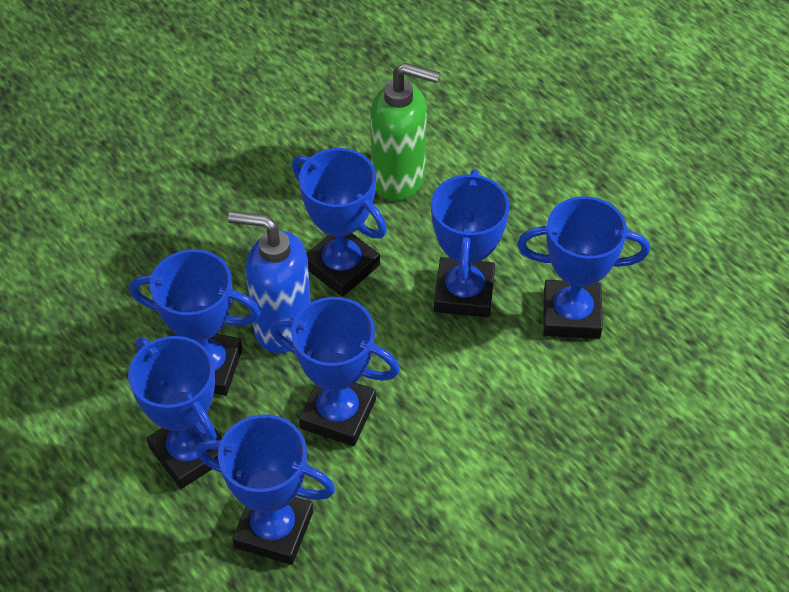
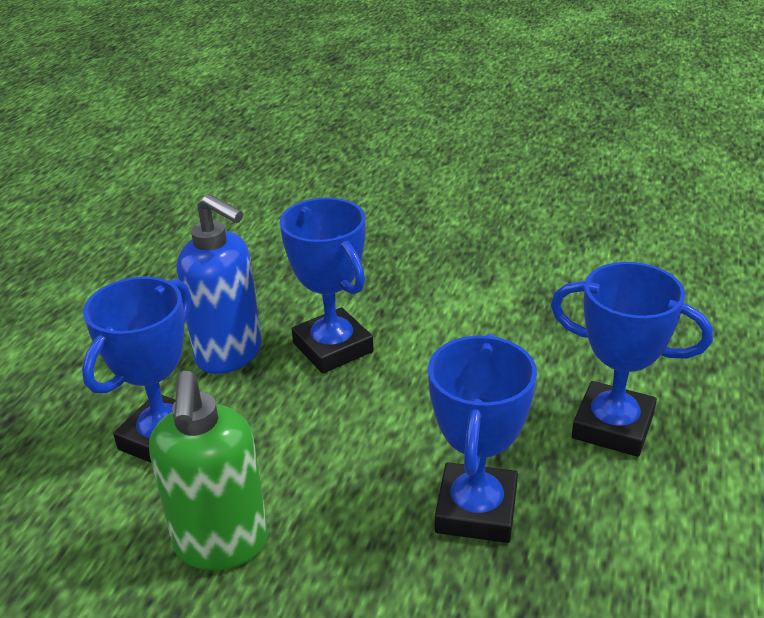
blue trophy: [128,336,222,489] [129,249,260,396] [196,414,335,565] [270,297,400,446] [292,148,387,297] [431,169,510,318] [517,196,650,339] = 7 -> [82,277,191,463] [280,198,374,374] [428,334,537,543] [551,262,713,457] = 4

